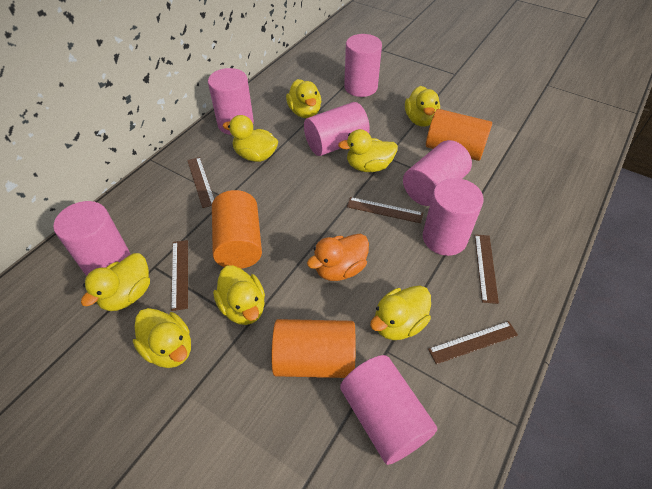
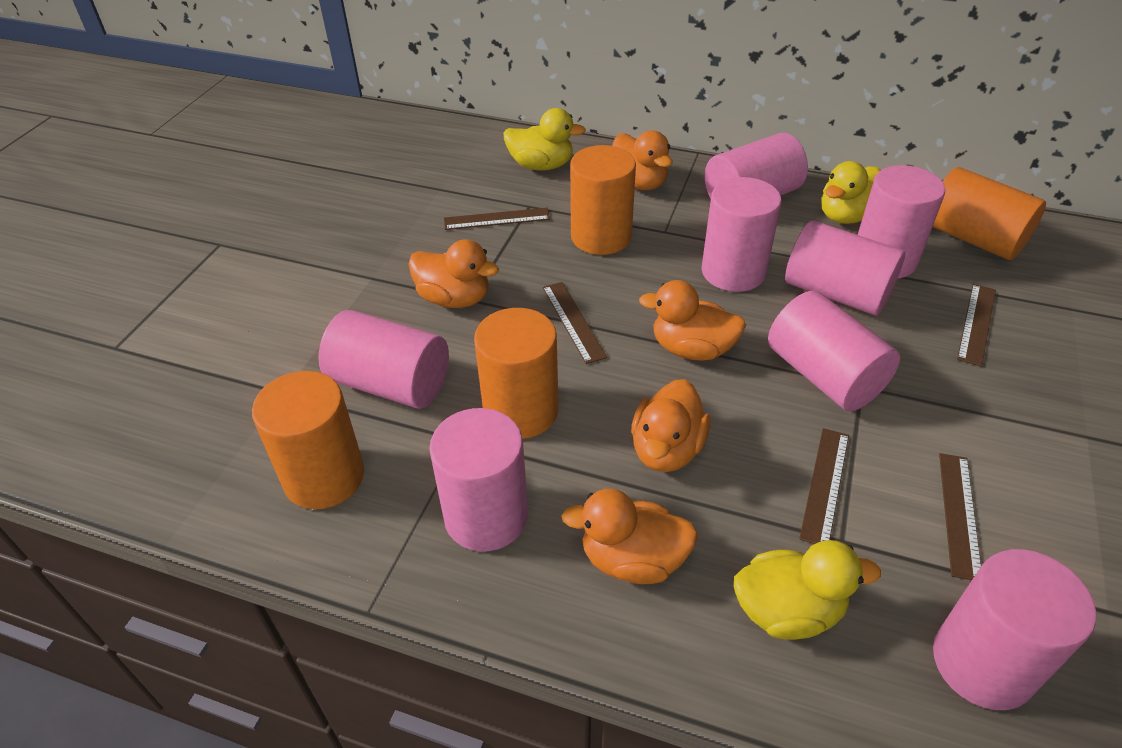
orange cylinder: [212,190,262,269] [271,319,356,378] [426,109,492,161] = 3 -> [252,371,364,509] [474,308,559,439] [570,145,636,255] [933,167,1046,260] = 4
orange duck: [307,234,369,281] = 1 -> [408,239,499,308] [561,488,698,584] [612,130,673,190] [631,379,711,472] [639,280,746,361] = 5
pink cylinder: [53,201,130,276] [208,68,254,135] [304,102,370,156] [340,355,437,465] [344,34,382,97] [403,140,472,206] [423,178,484,256] = 7 -> [318,310,449,409] [429,408,528,552] [701,177,781,292] [705,133,808,199] [768,291,900,411] [785,220,905,316] [858,165,945,279] [933,549,1096,710] = 8
yellow duck: [81,253,150,311] [133,308,191,368] [213,265,265,325] [223,115,278,162] [286,79,321,118] [338,129,398,172] [370,286,431,340] [405,86,440,127] = 8 -> [503,108,586,171] [734,540,881,640] [821,161,881,224] = 3

